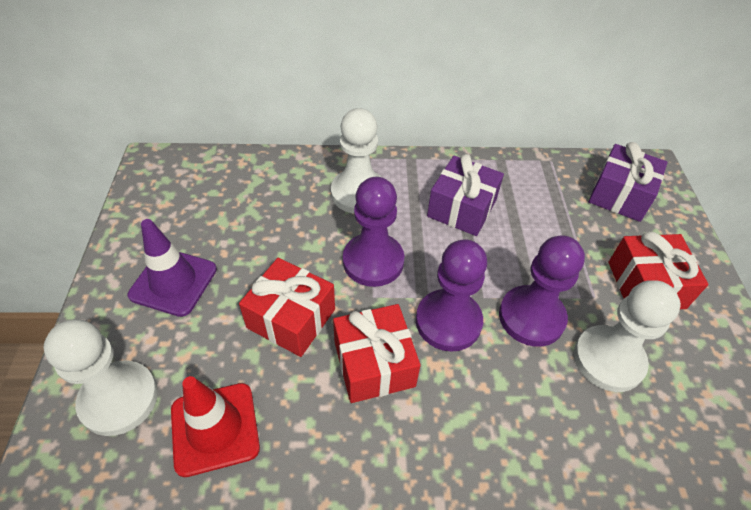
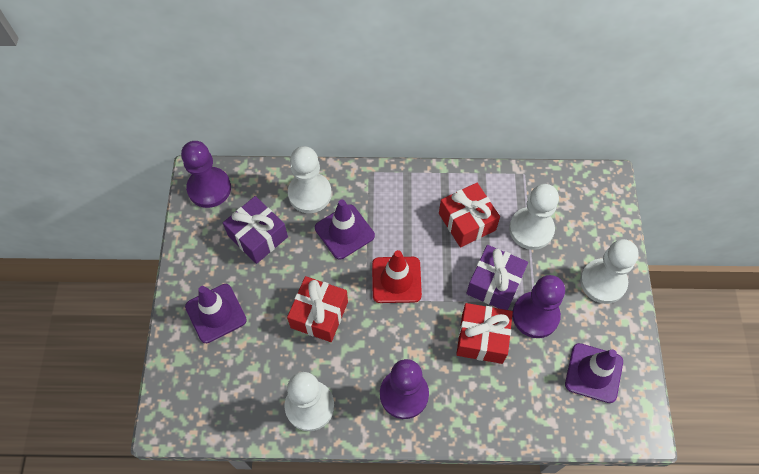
purple traffic cone: [128,219,217,317] = 1 -> [185,284,247,343] [315,200,375,260] [565,343,623,403] = 3
white pawn: [44,319,158,436] [331,108,381,213] [574,280,681,392] = 3 -> [284,372,335,431] [288,146,332,213] [509,184,559,250] [580,239,639,304] = 4

